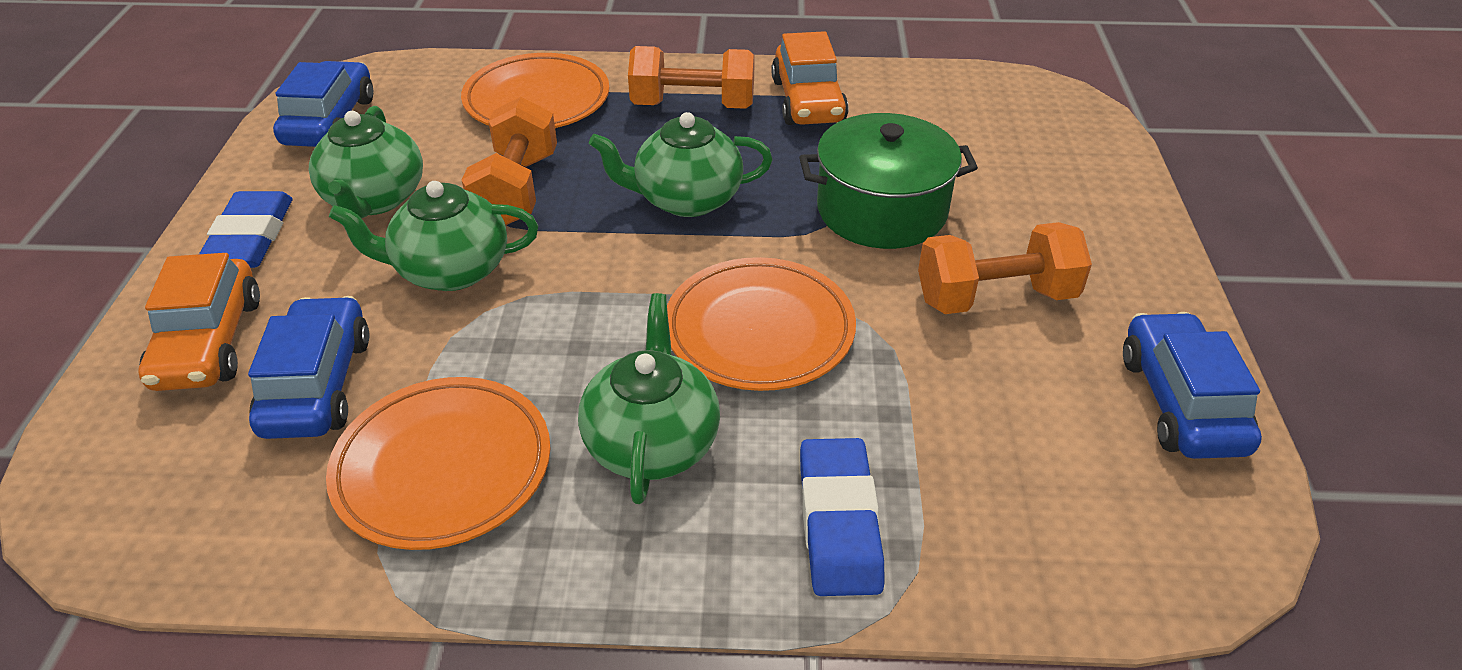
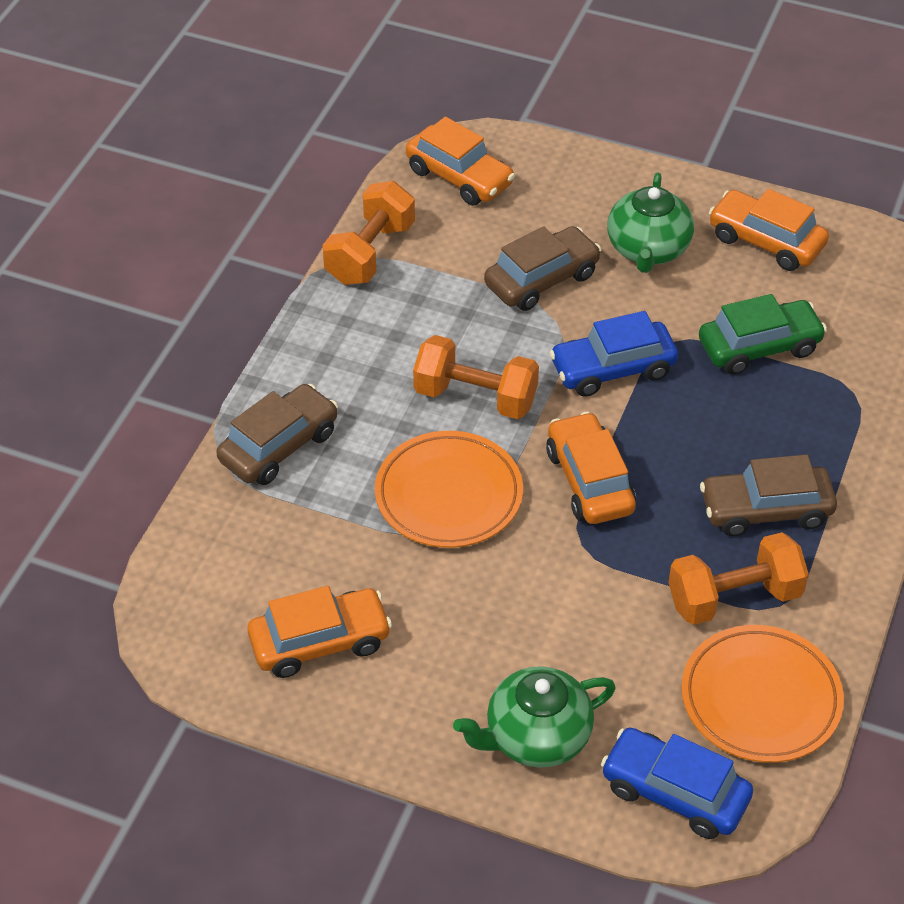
blue car: [248,296,369,439] [273,61,373,147] [1123,312,1262,459] = 3 -> [549,311,678,397] [601,728,753,839] = 2
blue eraser: [199,191,293,268] [800,438,884,596] = 2 -> none = 0
brown car: none = 0 -> [216,384,338,485] [484,226,601,311] [700,454,837,536] = 3
green car: none = 0 -> [699,294,827,375] = 1
green pot: [799,113,978,249] = 1 -> none = 0
green teapot: [309,106,423,219] [329,181,538,291] [578,293,720,504] [589,112,773,217] = 4 -> [453,666,616,768] [607,172,694,273] = 2
orange car: [139,253,260,391] [771,31,849,125] = 2 -> [248,586,392,678] [406,117,515,206] [546,412,636,524] [709,189,829,271] = 4
orange plate: [326,377,551,550] [461,53,609,128] [667,257,856,391] = 3 -> [375,431,523,548] [681,625,844,763] = 2

